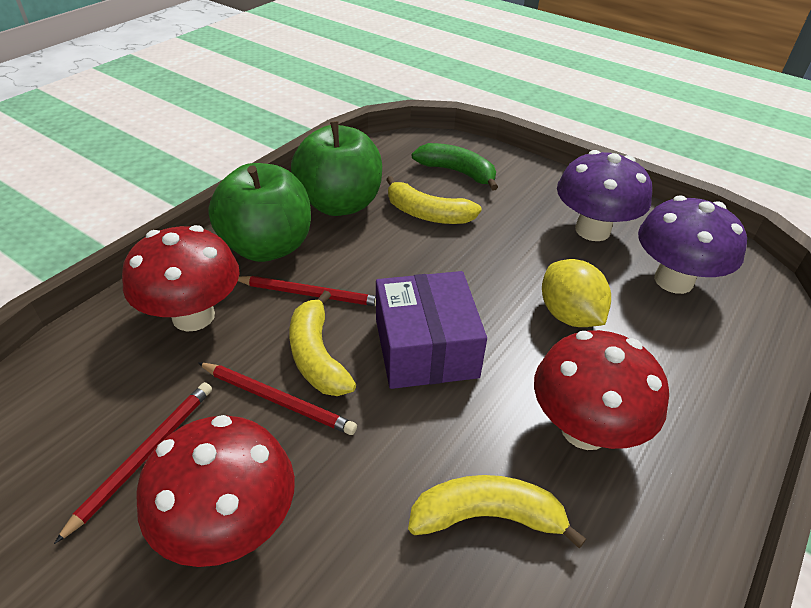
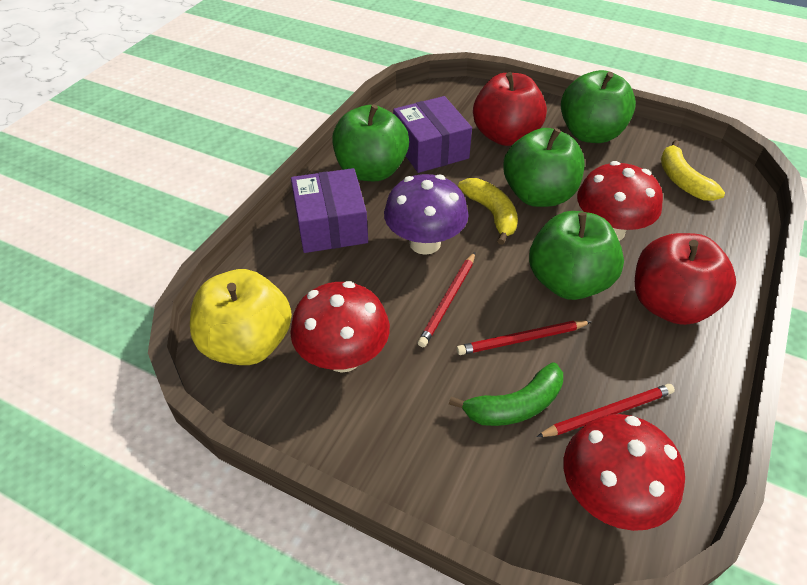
green apple: [208,163,311,262] [291,121,382,216] = 2 -> [332,105,409,181] [503,128,585,207] [529,211,624,300] [561,70,636,143] = 4
purple box: [376,271,487,389] = 1 -> [291,168,368,253] [393,96,472,173] = 2
purple mushroom: [557,150,652,241] [638,196,747,294] = 2 -> [384,174,468,255] = 1
red apple: none = 0 -> [473,72,547,146] [635,233,736,325] = 2
yellow apple: none = 0 -> [190,269,292,365] = 1
yellow banana: [289,290,356,396] [386,176,482,224] [408,475,586,549] = 3 -> [458,178,518,245] [661,140,725,201] = 2
yellow lemon: [542,259,611,327] = 1 -> none = 0

